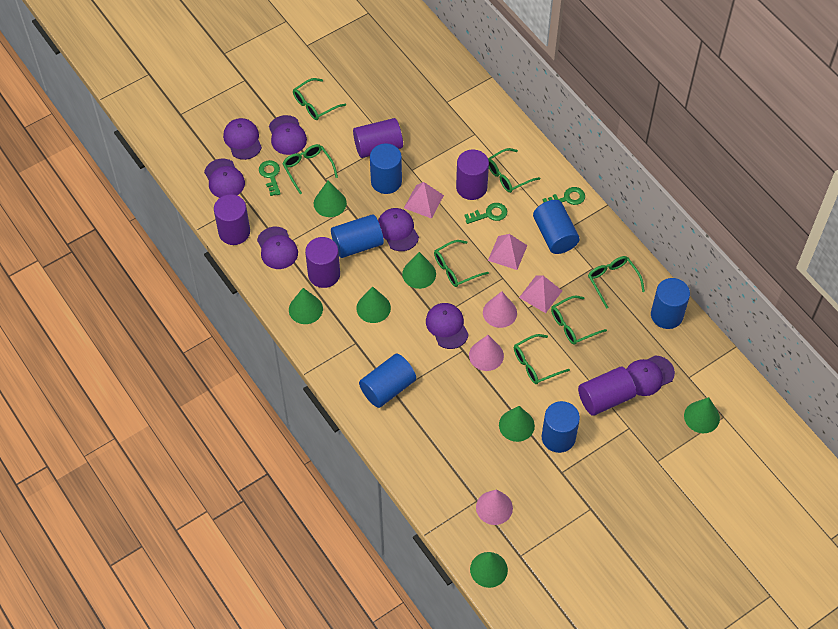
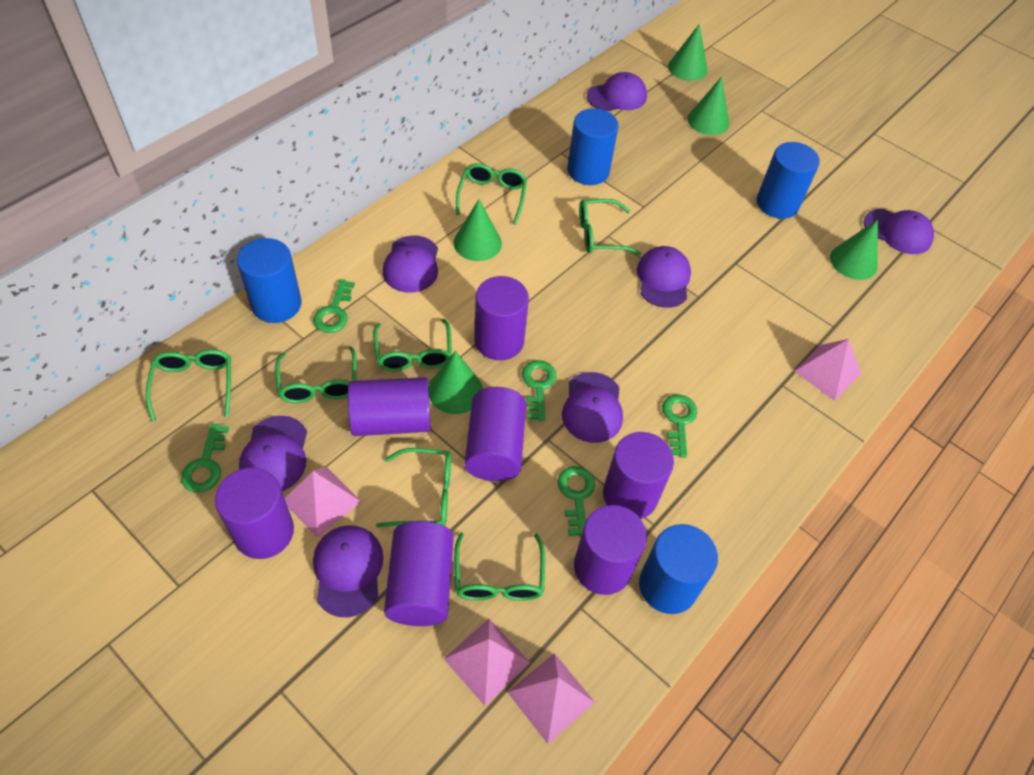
blue cylinder: [331,214,384,258] [359,353,416,408] [370,144,402,194] [533,200,580,254] [541,401,580,453] [651,278,690,329] = 6 -> [237,238,302,323] [567,108,619,185] [639,524,718,614] [757,142,820,219] = 4
green cone: [289,288,323,324] [314,180,347,217] [356,286,391,323] [402,252,436,289] [470,552,508,588] [499,406,535,442] [684,397,720,433] = 7 -> [428,351,483,414] [454,199,502,261] [668,24,708,81] [688,77,729,135] [830,220,878,280] = 5
green key: [259,160,281,196] [464,203,507,224] [543,187,585,205] = 3 -> [181,424,229,493] [313,279,355,333] [522,360,556,421] [558,466,595,537] [662,394,697,458] = 5
pink cone: [469,335,504,371] [476,490,513,525] [483,291,517,328] = 3 -> none = 0
pink pyramid: [404,182,444,219] [488,234,527,270] [519,275,562,313] = 3 -> [285,467,361,538] [444,619,530,705] [508,653,595,744] [794,339,861,401] = 4
purple cylinder: [214,194,250,245] [305,237,340,288] [353,118,403,158] [456,149,489,200] [578,367,636,416] = 5 -> [215,468,294,559] [348,377,431,436] [384,521,454,626] [464,387,526,481] [474,276,529,360] [574,505,647,595] [603,432,674,519] = 7

